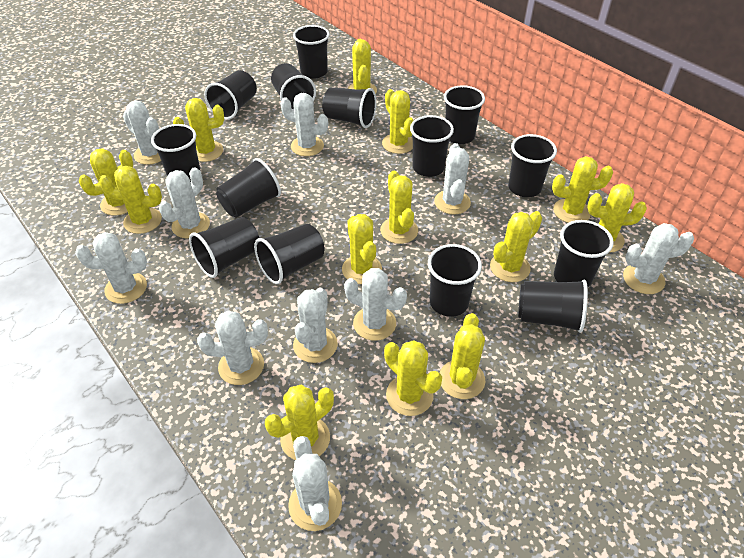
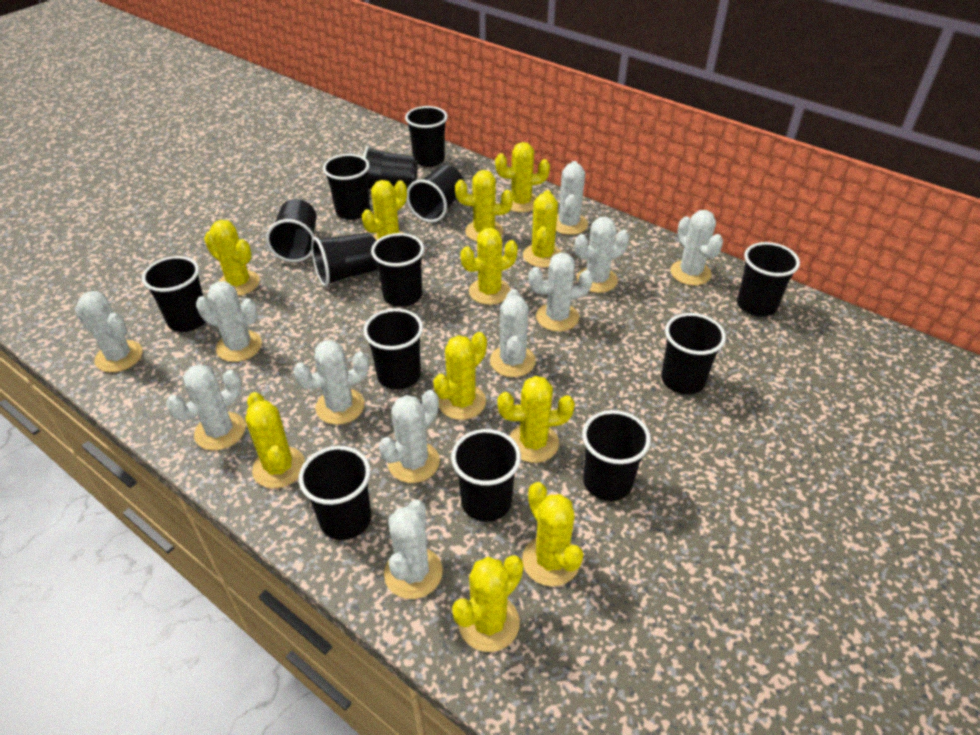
white cactus: [75,232,147,304] [123,100,161,165] [159,167,210,238] [197,310,268,385] [280,93,328,156] [288,436,342,531] [293,288,338,363] [344,268,407,341] [434,143,471,214] [623,223,694,294] = 10 -> [75,291,143,373] [166,364,245,451] [196,281,262,362] [293,340,369,425] [379,390,440,483] [384,500,443,599] [490,289,536,377] [529,253,593,332] [556,161,588,235] [575,217,629,293] [670,210,723,286] = 11
yellow cactus: [79,148,133,216] [99,166,162,234] [173,98,224,162] [265,385,334,460] [342,214,382,284] [347,39,377,94] [380,171,418,244] [382,89,414,154] [384,340,442,416] [440,313,485,399] [490,211,542,282] [552,156,613,223] [587,183,647,252] = 13 -> [204,220,260,296] [246,392,305,489] [362,180,407,241] [433,332,487,420] [452,555,523,652] [455,170,513,242] [461,228,518,305] [495,142,550,213] [497,376,575,463] [522,482,584,587] [523,190,562,267] = 11

